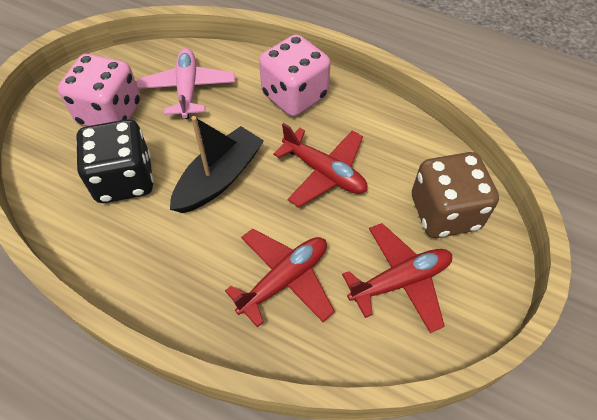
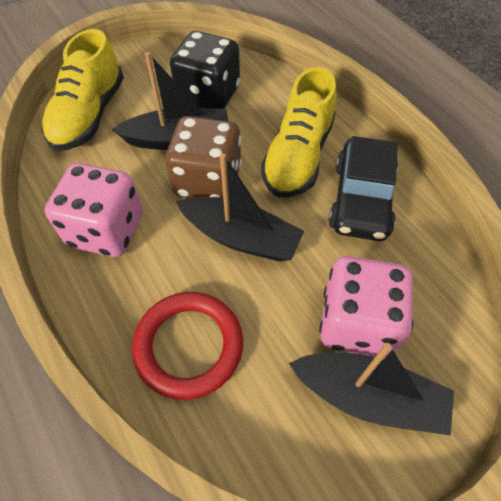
black boat: [170,116,264,213] = 1 -> [112,52,228,150] [176,154,304,262] [289,343,454,436] = 3
black car: none = 0 -> [329,136,398,241] = 1
pink plane: [137,48,235,119] = 1 -> none = 0
red plane: [225,229,335,327] [273,123,367,207] [342,223,452,333] = 3 -> none = 0
red ring: none = 0 -> [132,292,243,400] = 1
yellow shoe: none = 0 -> [42,29,124,151] [261,67,337,197] = 2

